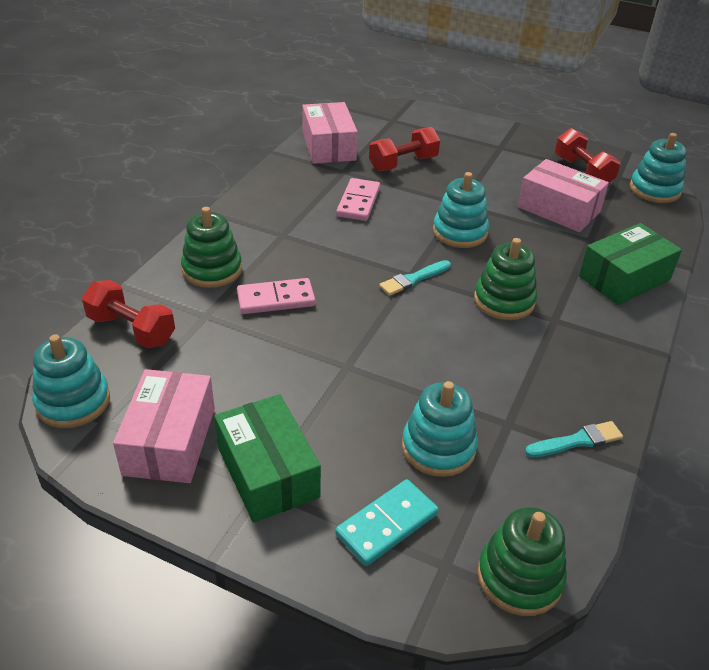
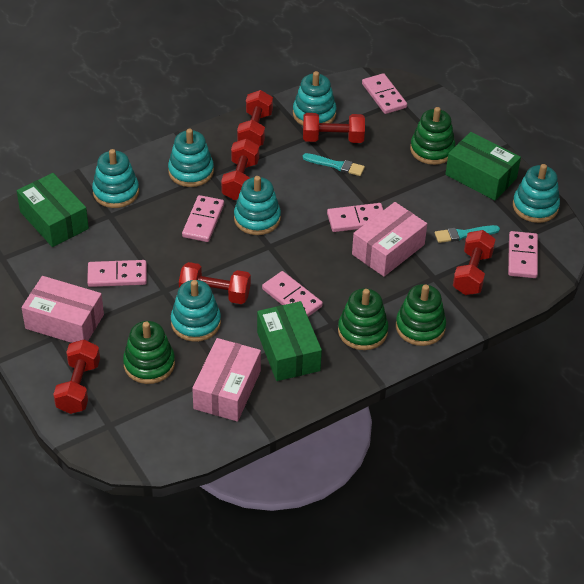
green box: [214,394,321,523] [579,223,682,305] = 2 -> [17,173,89,247] [257,301,322,381] [445,132,521,200] = 3
green stacking toy: [181,207,242,288] [474,238,537,320] [477,507,567,616] = 3 -> [123,321,175,384] [338,288,388,350] [396,284,446,346] [410,107,456,165] = 4
pink domino: [237,278,315,314] [336,178,380,221] = 2 -> [87,260,147,287] [182,195,224,242] [262,271,323,317] [327,203,383,232] [362,73,407,114] [508,231,538,278] = 6
red dumbbell: [82,280,175,348] [369,127,440,171] [555,128,620,183] = 3 -> [53,340,100,414] [179,262,251,304] [221,139,259,200] [237,90,273,146] [303,113,365,143] [453,230,496,295] = 6
turquoise domino: [335,479,439,566] = 1 -> none = 0
turquoise stacking toy: [32,334,110,428] [402,381,478,477] [433,172,489,248] [630,133,687,203] = 4 -> [92,149,139,208] [168,129,214,187] [171,280,221,342] [234,176,281,235] [293,71,336,126] [513,164,560,223] = 6

